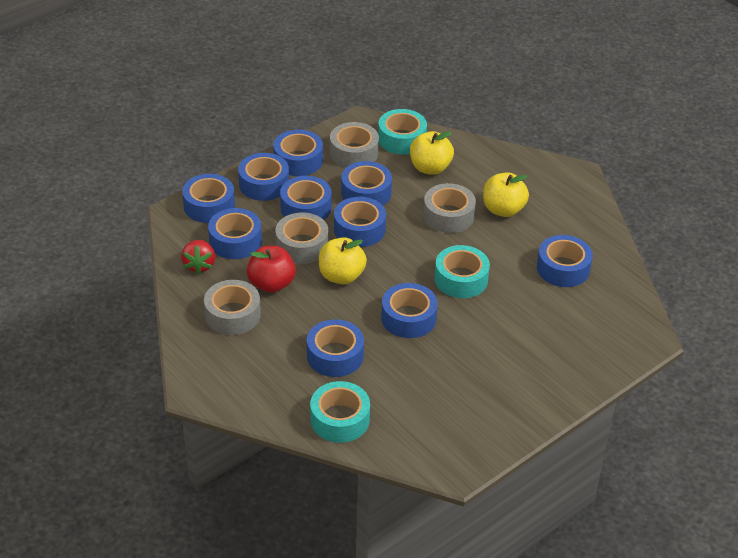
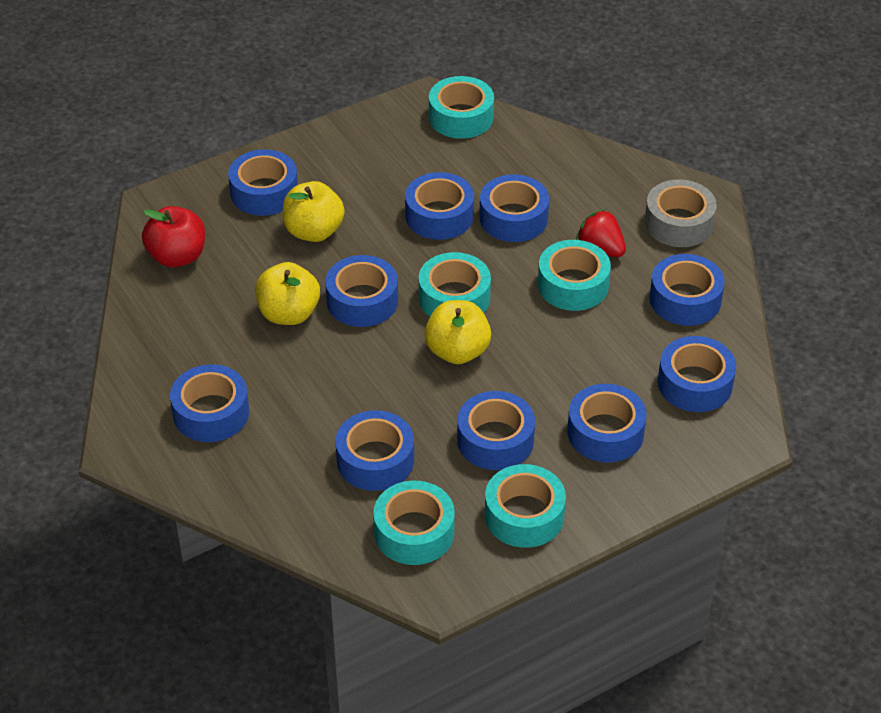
grey tape: [204,280,261,335] [275,212,328,264] [330,122,379,167] [423,183,476,233] = 4 -> [645,179,717,247] = 1
turquoise tape: [310,381,370,443] [378,109,427,154] [434,245,490,298] = 3 -> [373,481,455,565] [419,252,491,317] [429,76,494,139] [485,464,566,548] [538,240,611,311] = 5

